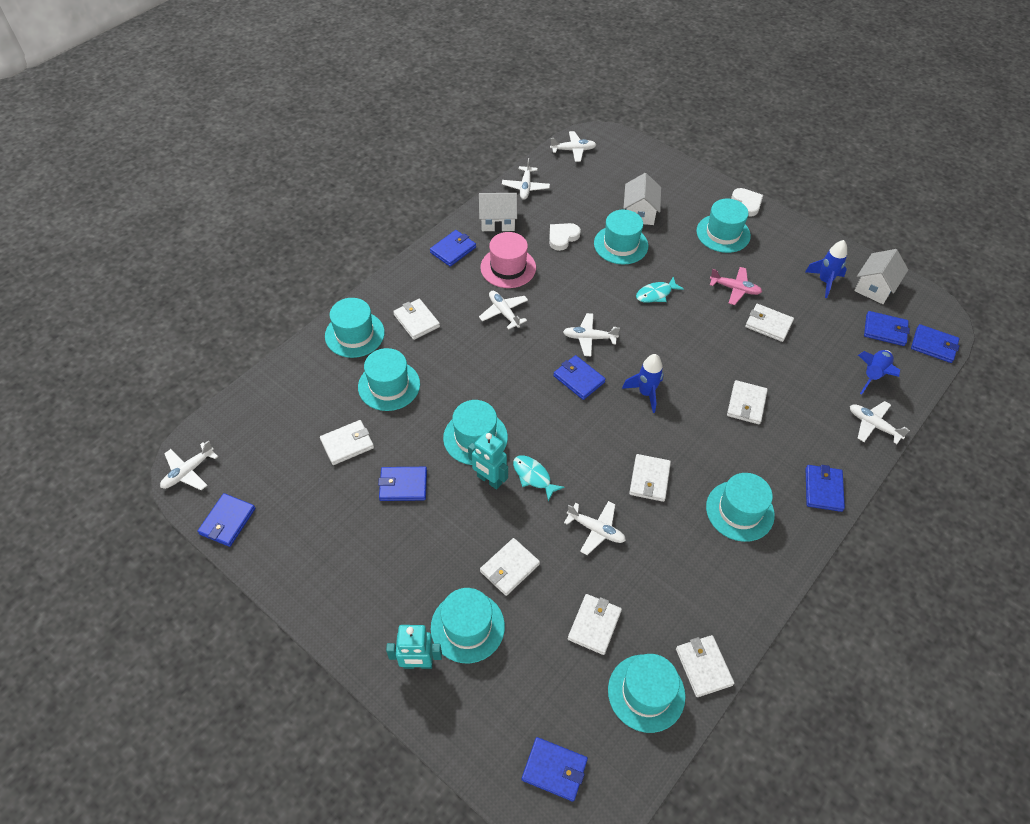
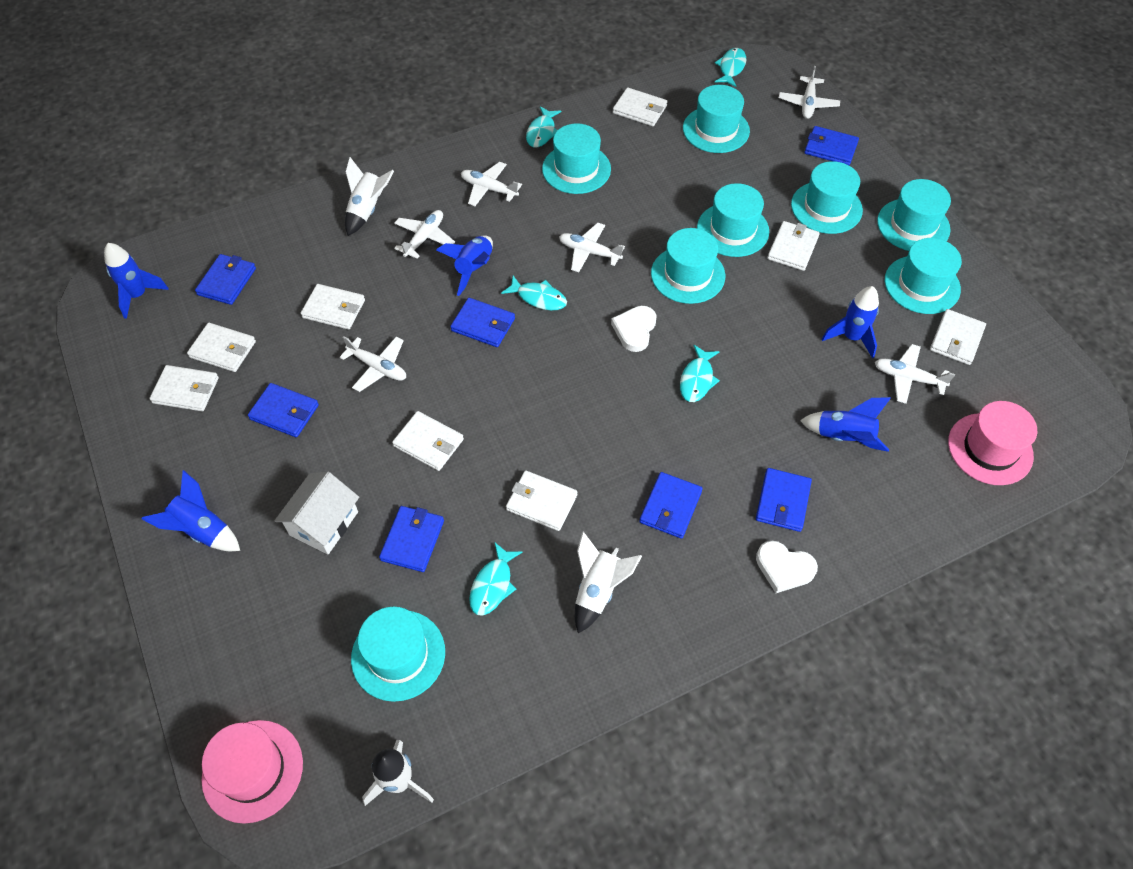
blue rocket: [622,354,664,413] [805,240,847,298] [858,350,900,395] = 3 -> [104,243,169,319] [142,470,240,551] [436,236,493,296] [800,397,891,452] [822,286,879,358] = 5
blue wallet: [197,493,255,547] [378,467,427,501] [430,230,476,267] [522,737,588,802] [553,355,606,400] [805,465,845,512] [864,311,910,346] [911,324,959,363] = 8 -> [195,254,256,305] [248,383,319,437] [379,506,444,572] [450,298,515,347] [639,472,703,539] [756,468,812,532] [804,126,859,165] = 7
pink hat: [480,232,536,288] = 1 -> [201,720,303,824] [948,401,1037,485] = 2
pink plane: [710,267,762,305] = 1 -> none = 0
turquoise fish: [513,456,564,501] [636,276,684,303] = 2 -> [469,543,522,616] [501,276,567,310] [526,106,561,147] [680,345,720,402] [715,48,746,87] = 5
turquoise robot: [386,625,442,669] [468,431,508,490] = 2 -> none = 0
white house: [479,193,517,232] [623,173,661,225] [854,249,908,304] = 3 -> [274,472,359,555] = 1
white plane: [160,440,218,490] [479,291,528,330] [502,158,550,200] [550,131,596,162] [563,313,620,356] [564,501,626,555] [850,401,910,444] = 7 -> [340,336,406,392] [394,210,455,259] [461,162,522,206] [559,223,625,272] [779,66,840,119] [875,344,955,404] = 6
white rocket: none = 0 -> [345,157,394,236] [362,740,434,806] [575,531,642,633] = 3

